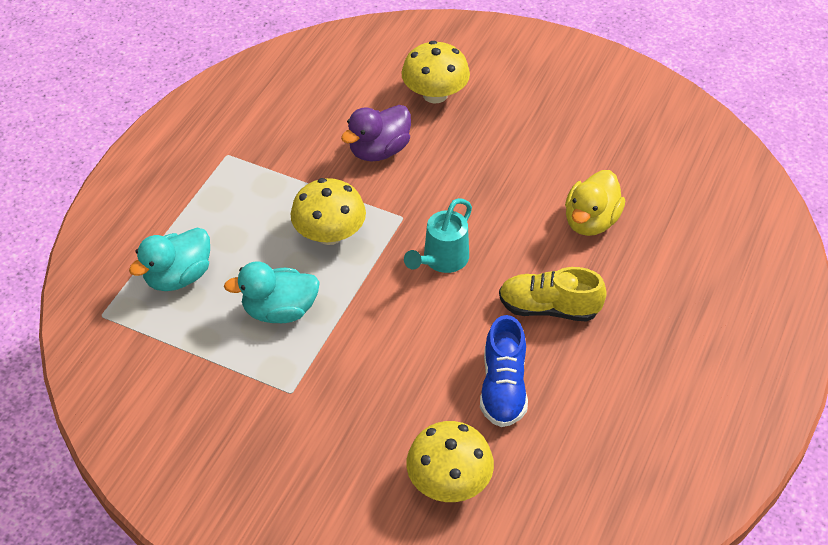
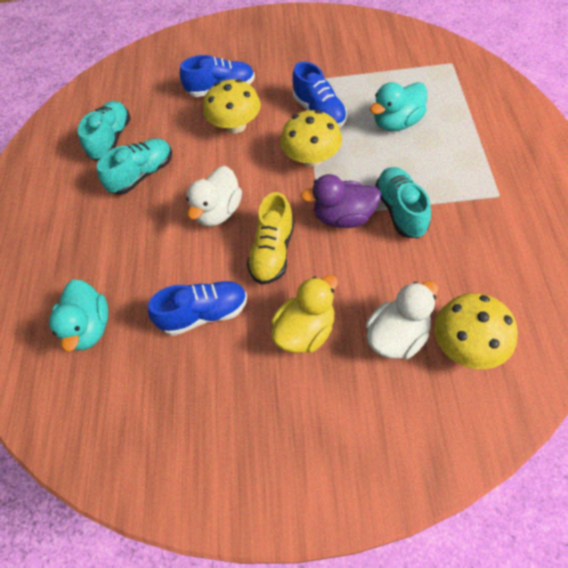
blue shoe: [480,315,528,427] = 1 -> [148,281,247,336] [180,55,255,97] [292,62,347,128] = 3
turquoise shoe: none = 0 -> [78,101,131,161] [97,138,172,195] [375,167,431,238] = 3
turquoise watering can: [404,198,472,273] = 1 -> none = 0
white duck: none = 0 -> [186,166,242,227] [366,281,438,359] = 2

